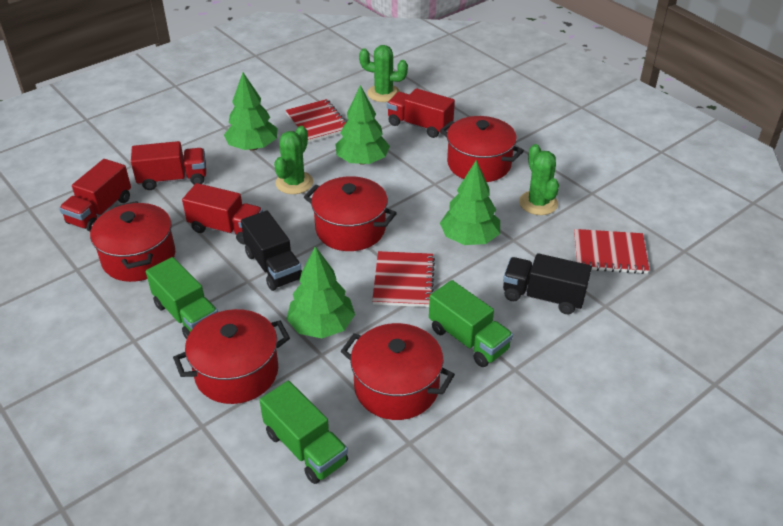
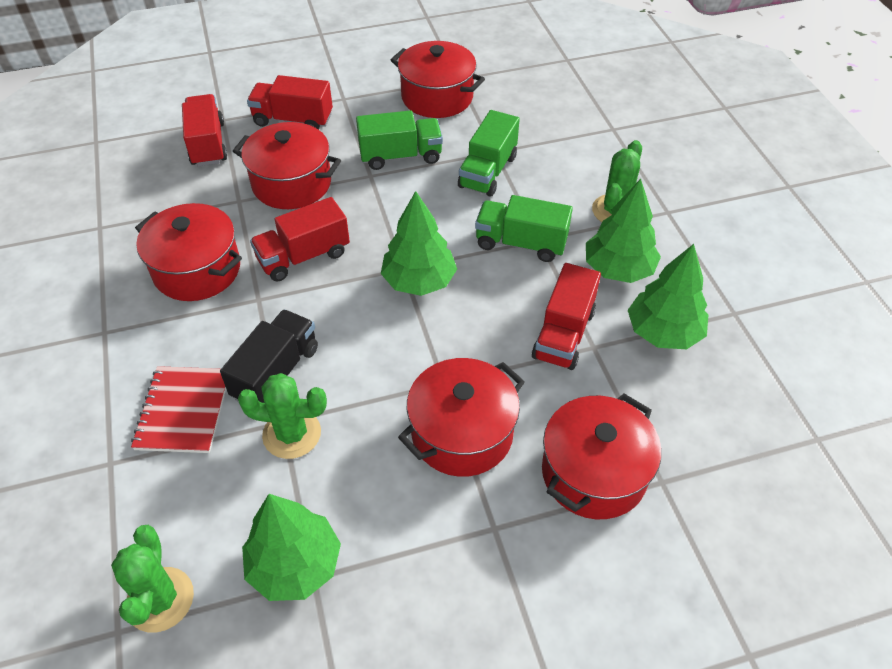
black truck: [241,211,302,291] [503,253,592,314] = 2 -> [220,309,318,403] = 1
red notebook: [286,99,347,143] [372,251,435,307] [574,229,650,274] = 3 -> [131,366,226,453] = 1

